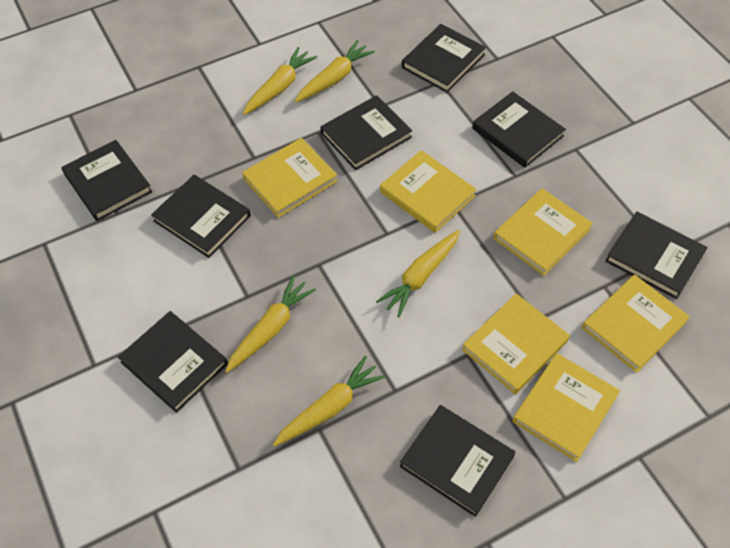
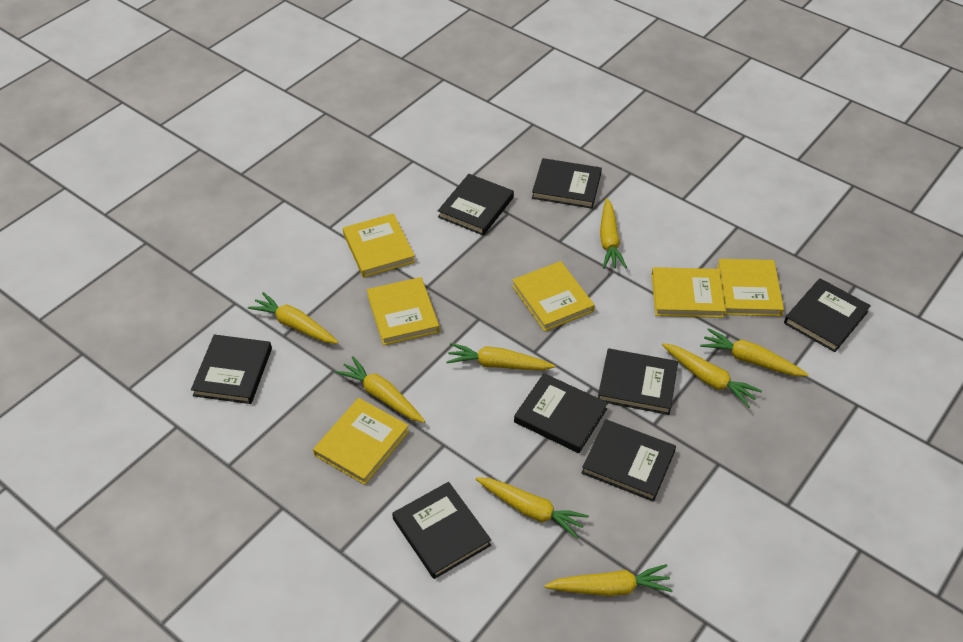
yellow carrot: [225,275,316,373] [243,47,317,115] [273,356,385,447] [295,40,375,102] [376,230,460,317] = 5 -> [248,292,339,344] [335,356,425,423] [446,343,555,370] [476,477,589,539] [544,564,673,596] [600,198,627,269] [662,343,762,408] [700,328,808,376] = 8

